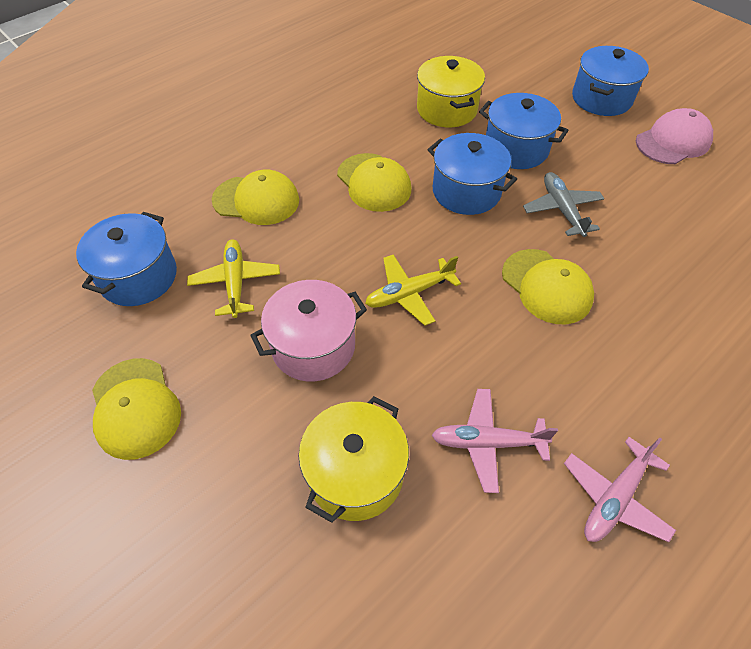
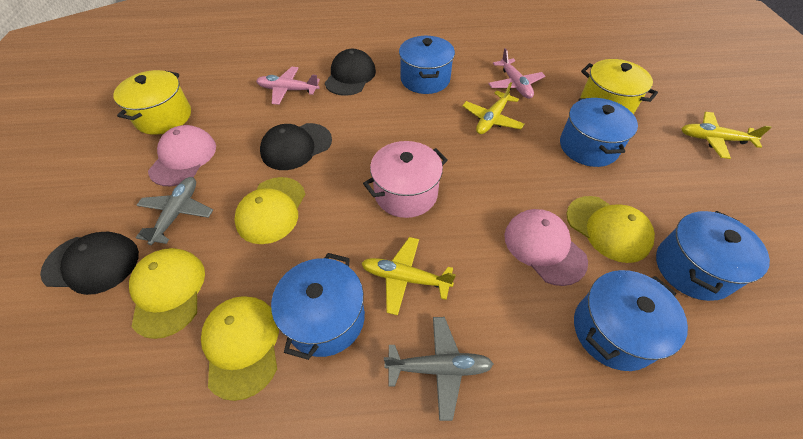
black cap: none = 0 -> [40,232,139,295] [260,123,332,170] [325,49,376,96] = 3
blue pot: [76,212,177,306] [428,133,517,215] [479,93,569,169] [572,46,649,116] = 4 -> [271,253,365,360] [399,36,455,94] [560,98,638,167] [574,270,688,371] [656,211,770,301] = 5
grey plane: [523,172,604,237] = 1 -> [136,177,213,245] [384,317,493,421] = 2
pink cap: [636,108,713,164] = 1 -> [148,125,216,186] [504,209,588,286] = 2
yellow plane: [187,239,280,318] [365,254,461,326] = 2 -> [361,237,456,315] [462,82,525,134] [681,112,772,159] = 3

